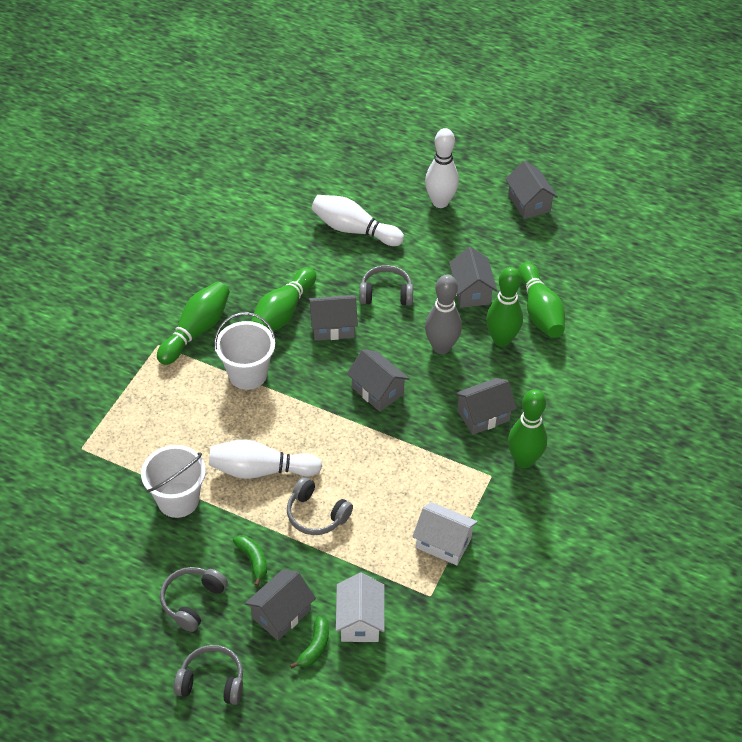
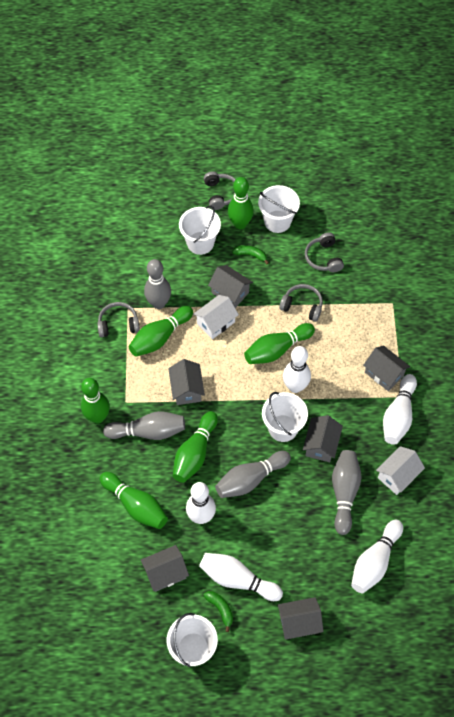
green bowling pin: [157,281,230,365] [251,267,316,331] [486,267,523,347] [508,389,547,468] [518,262,565,338] = 5 -> [81,378,110,424] [100,472,168,529] [129,306,193,357] [173,411,218,483] [228,177,254,229] [244,323,315,364] = 6
grey bowling pin: [425,274,462,354] = 1 -> [103,411,185,440] [144,259,171,309] [215,451,291,498] [332,450,362,535] = 4
white bowling pin: [209,439,322,479] [311,195,404,246] [425,128,459,208] = 3 -> [186,482,216,524] [199,553,283,601] [283,346,311,393] [351,520,403,593] [383,374,417,445] = 5
white bucket: [141,445,206,518] [214,312,276,390] = 2 -> [167,613,218,667] [179,206,221,255] [258,185,300,233] [262,392,308,442] = 4

